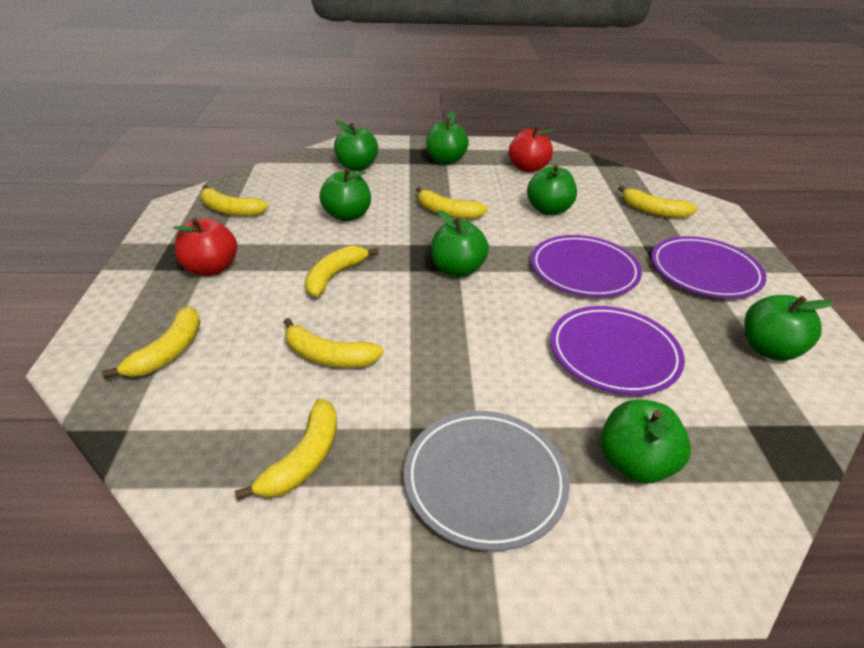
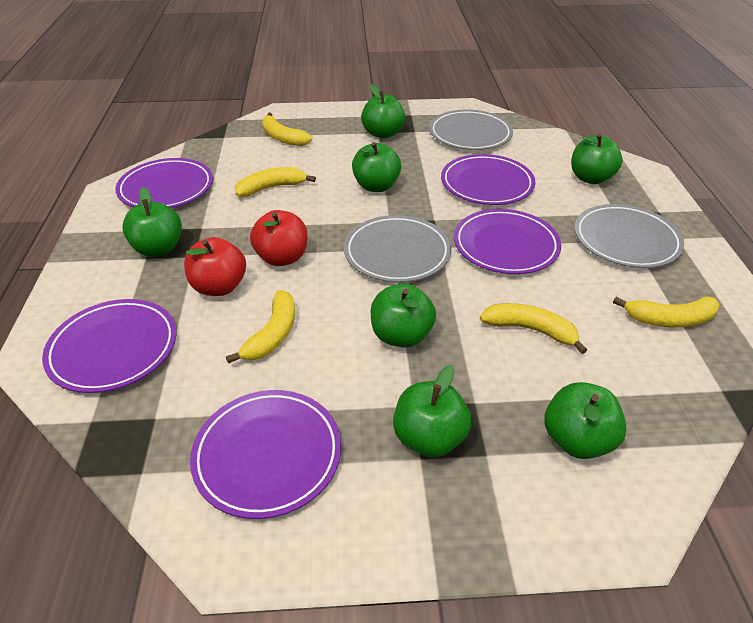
grey plate: [404,411,570,551] = 1 -> [344,215,451,283] [429,110,513,150] [574,204,684,268] = 3
purple plate: [531,235,642,297] [550,306,685,395] [651,236,766,298] = 3 -> [42,299,176,393] [116,158,213,208] [190,390,341,519] [441,154,535,205] [454,209,561,274] = 5
yellow banana: [102,306,200,379] [201,185,268,216] [235,398,337,500] [284,318,384,368] [305,245,379,297] [416,187,488,219] [618,185,698,218] = 7 -> [226,290,295,364] [235,167,316,197] [262,113,312,146] [480,303,587,354] [613,296,720,327] = 5

